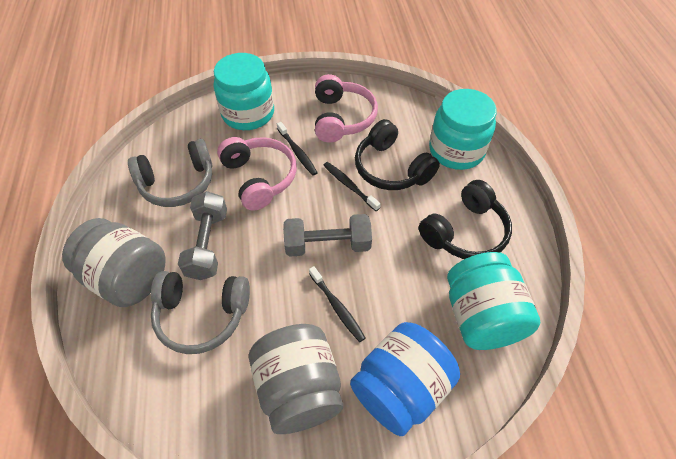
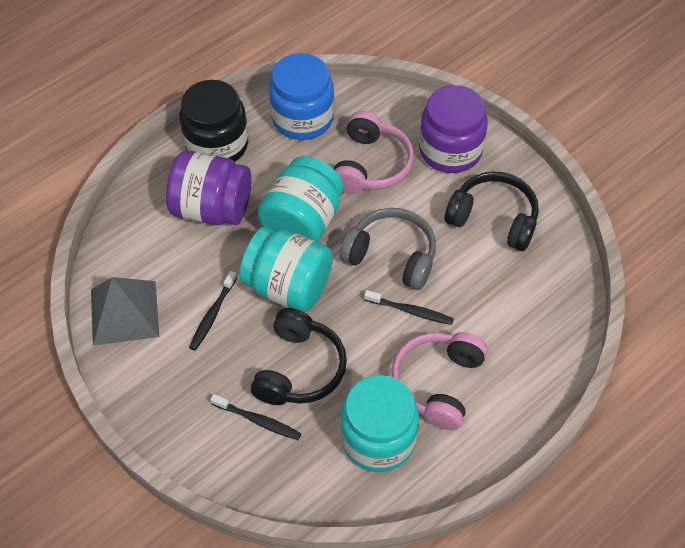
black jar: none = 0 -> [179,80,248,162] = 1
grey dumbbell: [178,191,227,280] [283,214,372,257] = 2 -> none = 0
grey headphones: [128,139,212,207] [151,271,250,354] = 2 -> [340,208,436,290] = 1
grey jar: [62,218,165,307] [249,324,343,434] = 2 -> none = 0
grey pyramid: none = 0 -> [91,277,159,346] = 1
purple jar: none = 0 -> [166,150,251,225] [419,85,488,173] = 2

